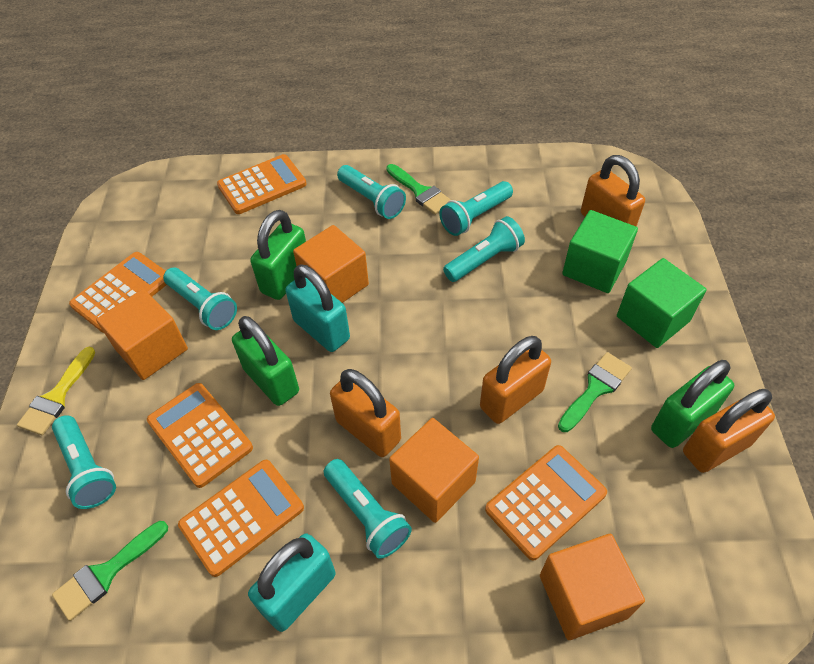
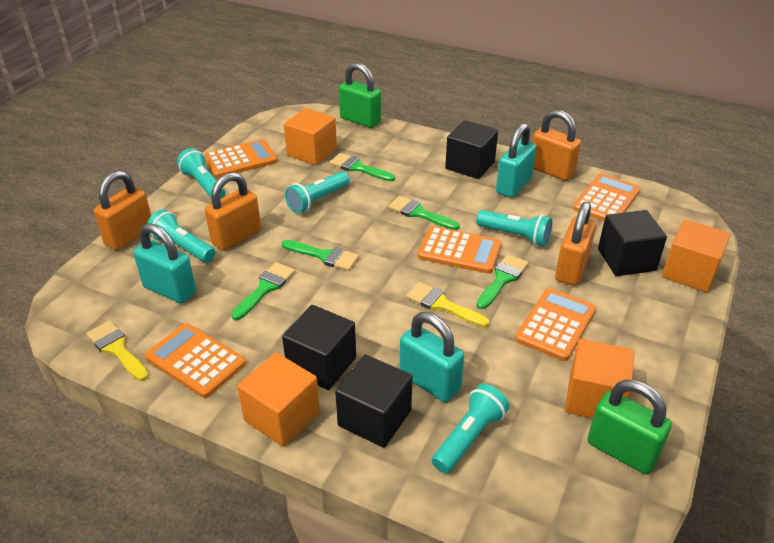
black cube: none = 0 -> [282,305,356,390] [335,355,413,448] [445,120,498,179] [598,210,667,276] = 4
green brush: [52,521,168,621] [386,164,451,215] [558,352,632,432] = 3 -> [231,262,295,320] [282,240,359,271] [329,153,395,181] [388,196,460,230] [476,254,529,309] = 5
green cube: [562,210,638,293] [617,258,707,348] = 2 -> none = 0
green padlock: [232,316,299,406] [250,210,306,300] [651,360,734,448] = 3 -> [339,63,381,128] [587,380,672,474] = 2
turquoise flashlight: [52,415,116,509] [163,268,237,330] [323,459,412,559] [337,165,406,219] [439,181,513,236] [443,216,525,282] = 6 -> [147,209,215,262] [177,148,225,199] [285,172,350,214] [432,384,509,473] [476,210,553,247] = 5
turquoise padlock: [248,533,335,632] [285,264,350,352] = 2 -> [133,223,196,303] [400,312,464,402] [496,123,536,198] = 3
yellow brush: [17,347,95,435] = 1 -> [86,321,149,381] [406,282,489,327] = 2

